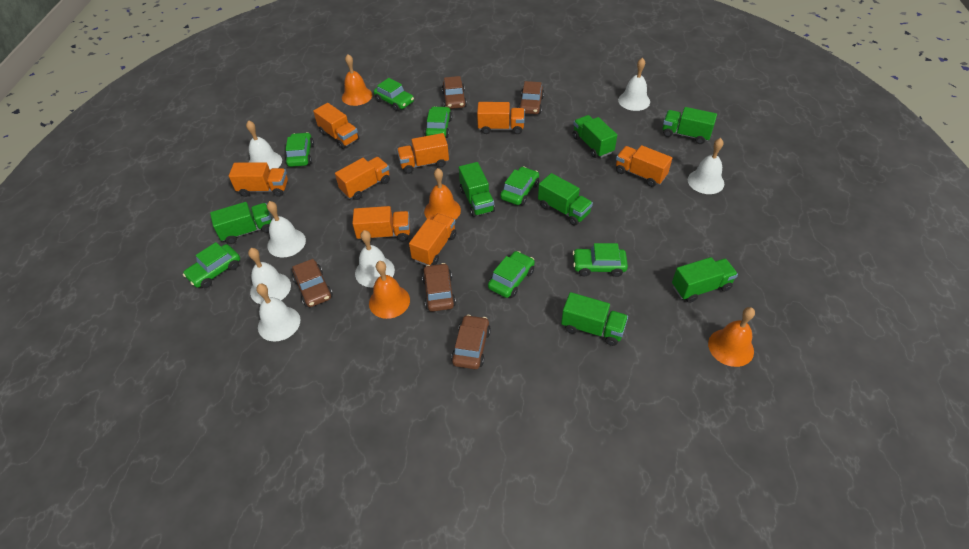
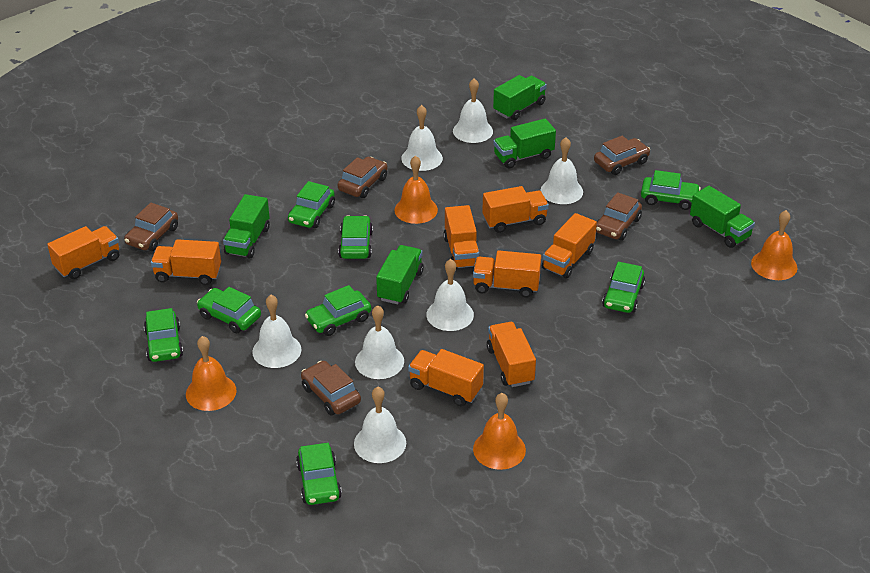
green car: [183,242,240,288] [285,132,314,167] [374,78,414,111] [424,106,452,138] [488,251,535,298] [500,166,539,205] [573,243,628,277] = 7 -> [144,308,183,362] [197,287,261,334] [288,181,335,228] [296,443,342,505] [305,285,371,336] [338,215,373,259] [602,262,645,313] [641,170,701,210] = 8
green truck: [210,202,272,244] [459,162,495,217] [538,173,593,225] [561,292,628,346] [573,115,617,158] [663,107,717,144] [672,257,738,303] = 7 -> [223,194,270,258] [376,245,424,304] [493,75,547,120] [493,119,556,169] [690,186,755,248] = 5

